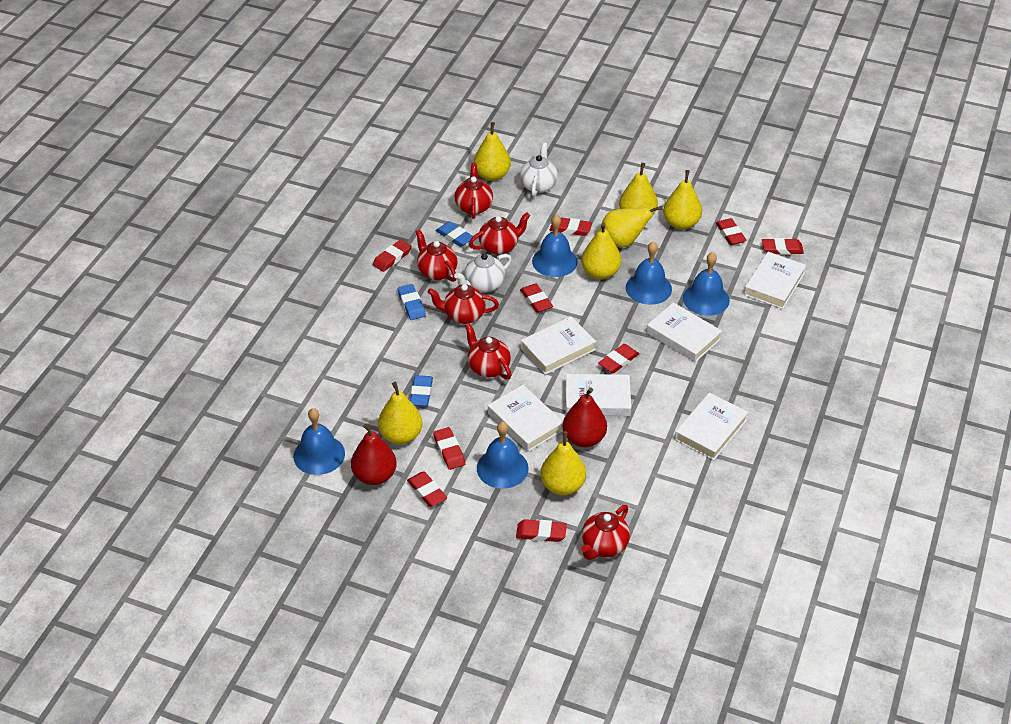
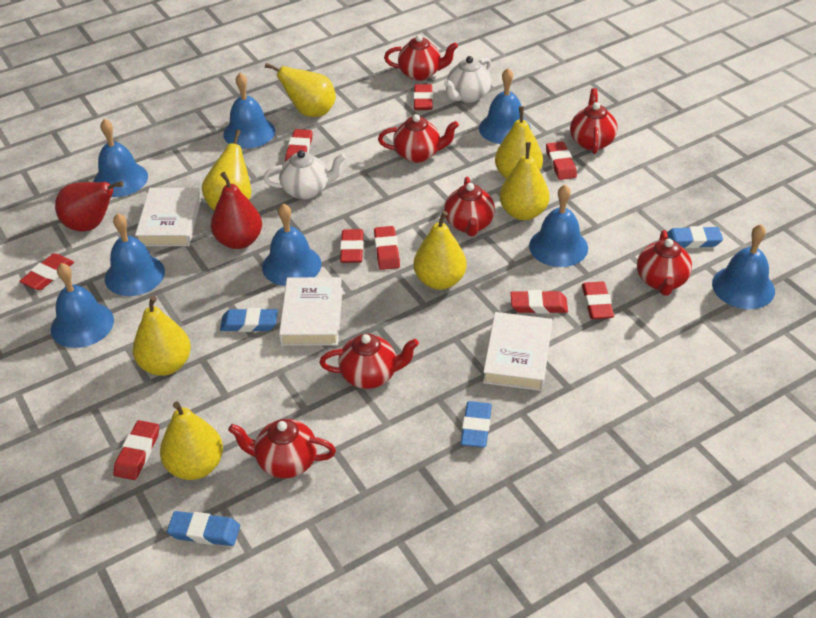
blue bell: [293,408,345,475] [477,421,529,489] [532,214,578,277] [626,241,672,305] [683,252,730,316] = 5 -> [51,263,114,348] [93,119,148,197] [105,213,165,296] [223,73,275,148] [262,203,322,286] [479,68,531,144] [529,185,588,267] [712,224,775,309] = 8
blue eraser: [398,284,426,320] [410,375,433,406] [436,221,473,247] = 3 -> [167,511,240,546] [220,308,278,332] [461,401,492,448] [667,226,723,248] = 4
red teapot: [415,229,457,282] [428,284,499,324] [455,163,493,219] [465,323,511,380] [469,212,530,255] [581,505,630,560] = 6 -> [228,419,336,478] [319,334,419,389] [378,114,459,163] [384,35,458,81] [444,177,495,237] [570,88,618,154] [637,230,692,296] = 7
white book: [488,385,563,452] [521,316,596,375] [566,374,631,416] [646,302,722,362] [675,392,748,460] [744,252,806,309] = 6 -> [135,188,201,246] [279,277,343,346] [483,312,552,391] = 3

